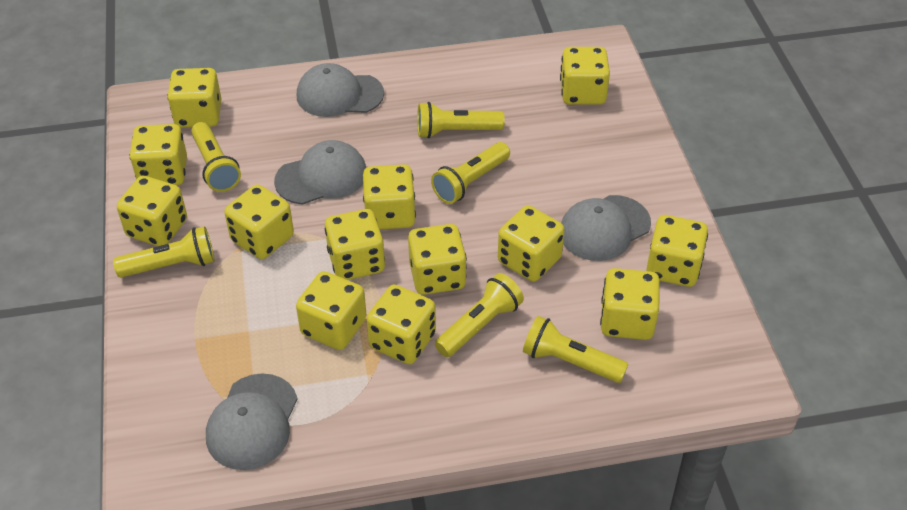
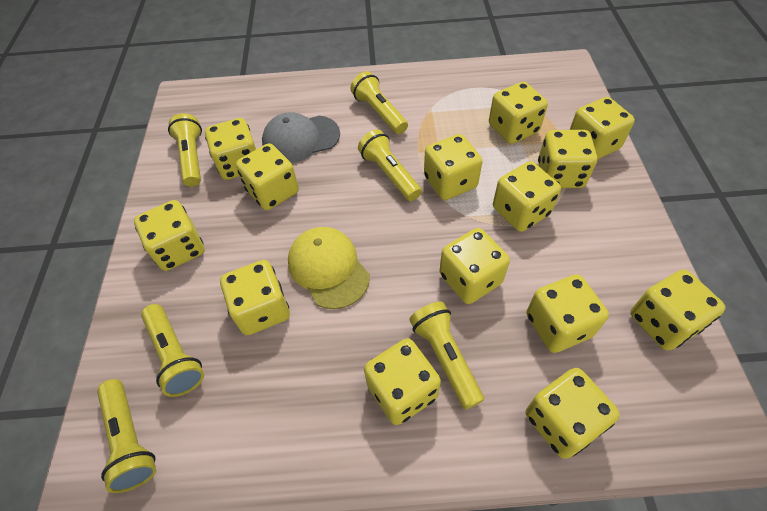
grey cap: [206,373,298,470] [274,140,366,205] [297,63,384,117] [561,195,651,261] = 4 -> [262,112,340,163] = 1
yellow cap: none = 0 -> [288,227,370,309] = 1
yellow dice: [117,176,187,246] [130,124,187,185] [167,68,221,128] [224,184,294,259] [296,271,366,350] [325,209,385,280] [363,164,416,229] [367,285,436,364] [408,224,467,295] [498,205,565,282] [560,47,610,105] [600,268,660,340] [646,215,708,287] = 13 -> [134,200,205,271] [205,118,256,180] [220,260,290,335] [236,143,299,210] [364,338,441,425] [424,134,483,200] [440,228,510,304] [489,82,548,144] [493,161,561,232] [525,368,620,459] [526,274,609,353] [538,130,597,188] [569,97,635,160] [630,269,726,351] = 14

